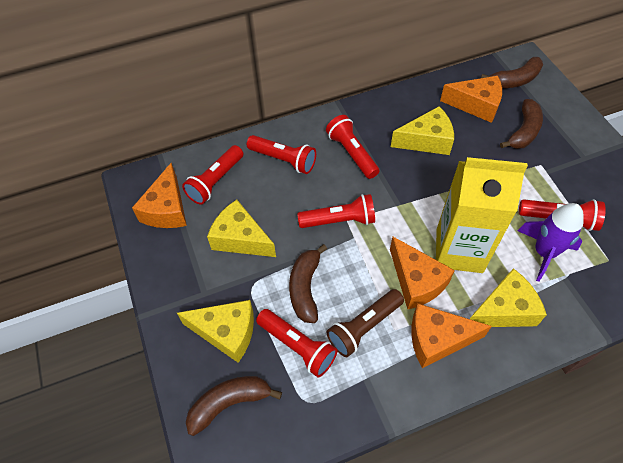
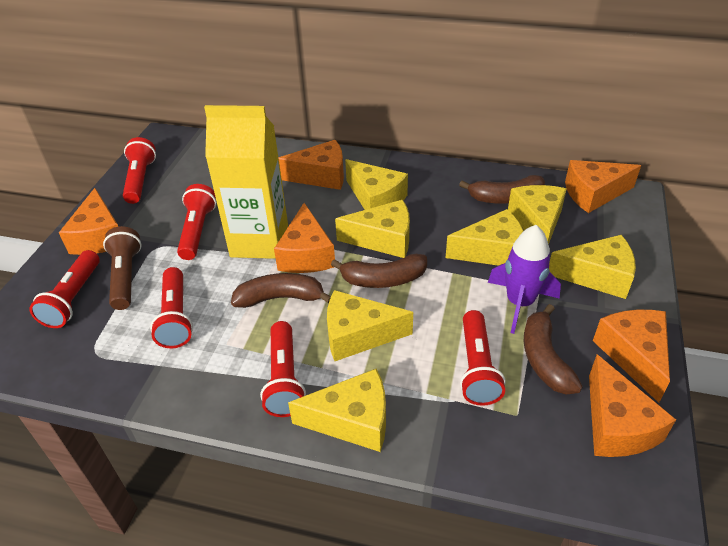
orange cheese: [132,163,187,228] [390,237,455,309] [411,303,492,368] [440,76,502,123] = 4 -> [59,188,118,255] [274,203,335,273] [278,140,344,190] [565,160,641,213] [589,355,676,457] [593,310,670,403] = 6
yellow cheese: [177,300,254,363] [207,200,276,257] [391,106,454,155] [470,268,547,327] = 4 -> [288,368,386,452] [327,290,413,361] [335,200,410,258] [345,159,408,210] [446,209,524,266] [508,185,567,245] [549,235,636,299] = 7

